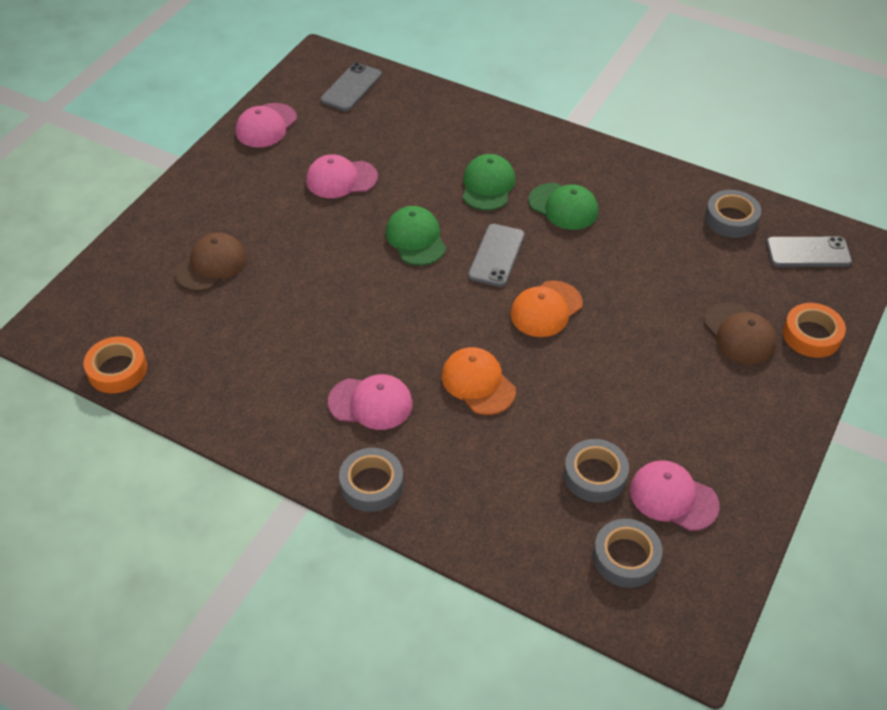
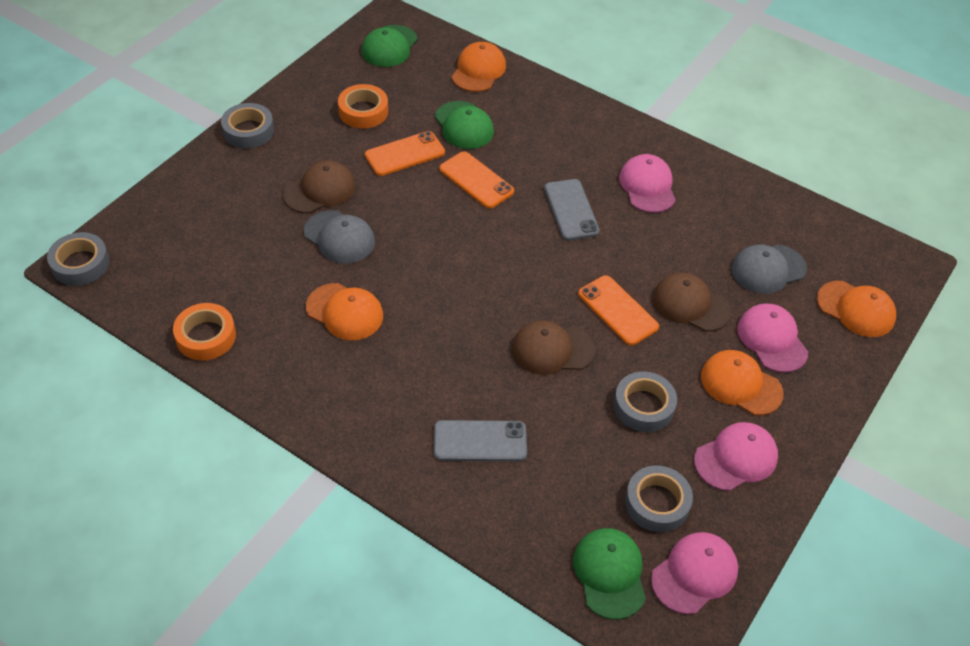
brown cap: [174,232,247,291] [704,302,776,364] = 2 -> [283,160,356,213] [512,320,595,375] [653,273,731,332] = 3
grey cap: none = 0 -> [304,210,375,264] [731,244,807,294] = 2
grey phone: [320,63,382,111] [468,224,525,287] [766,237,852,267] = 3 -> [434,420,527,461] [544,179,600,240] = 2
orange cap: [442,347,516,415] [510,281,583,337] = 2 -> [306,283,383,340] [452,42,506,92] [701,350,784,416] [817,281,896,337] = 4
orange phone: none = 0 -> [365,131,445,176] [439,151,514,209] [578,275,659,346] = 3

